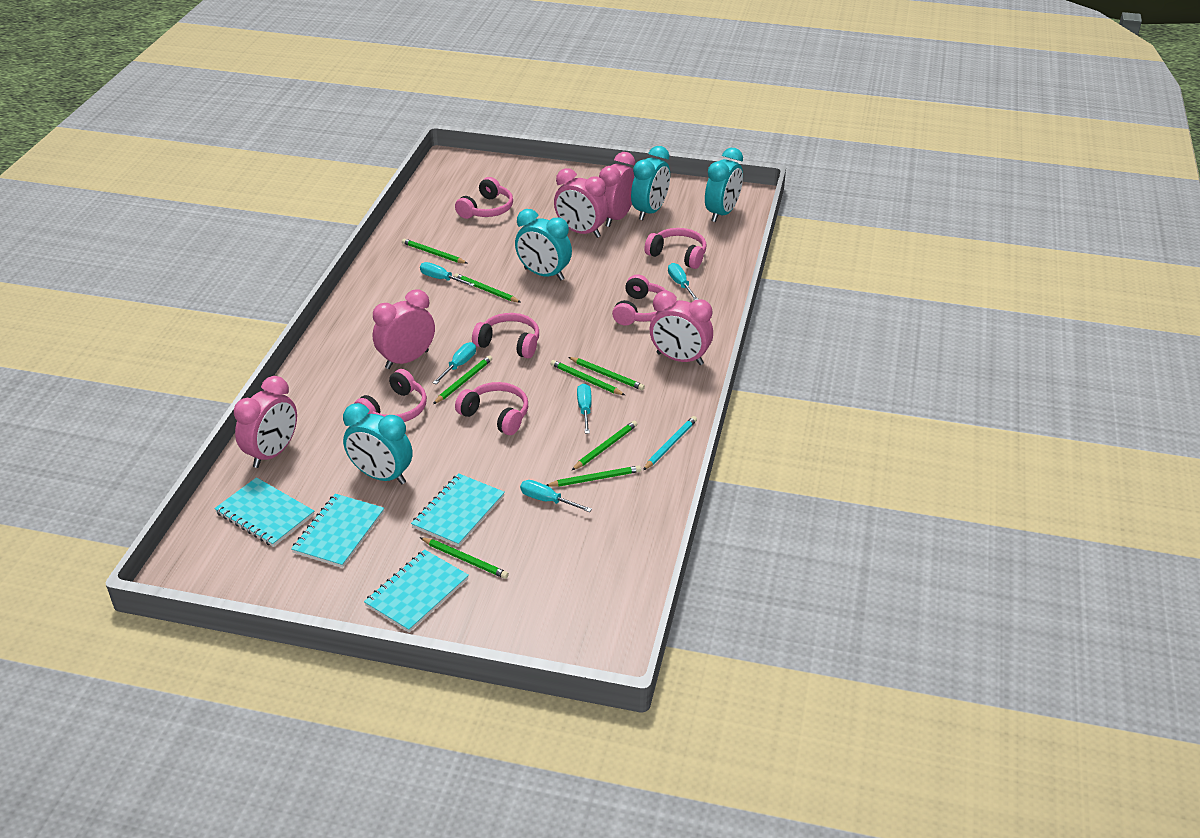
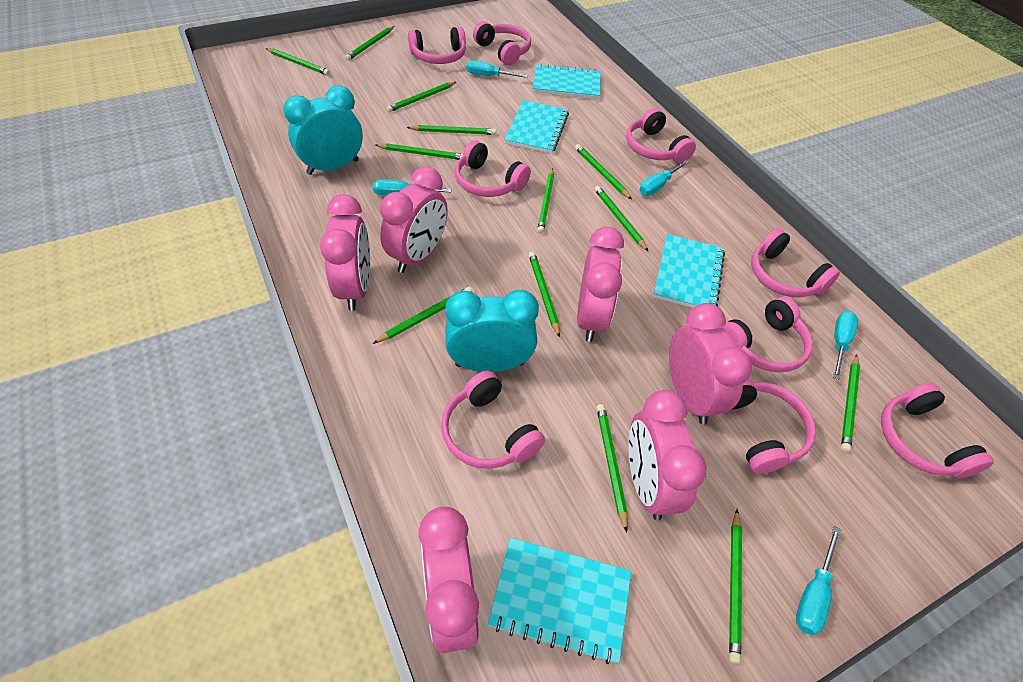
green pencil: [402,238,467,264] [420,537,509,579] [433,355,492,404] [454,273,521,303] [546,466,641,487] [551,360,625,395] [568,357,645,390] [571,421,637,471] = 8 -> [265,48,330,75] [345,26,394,61] [373,287,473,344] [375,143,463,160] [386,82,456,112] [407,125,496,135] [529,252,560,338] [537,168,554,234] [575,144,632,199] [594,186,648,251] [597,404,628,533] [729,509,742,664] [841,354,860,453] = 13
pink clock: [234,376,297,468] [373,289,435,369] [554,168,609,238] [599,152,635,227] [650,291,713,365] = 5 -> [320,194,370,311] [380,166,448,273] [418,507,479,653] [577,227,624,342] [628,390,707,520] [669,303,752,424] = 6
pink headphones: [354,369,427,422] [455,177,513,219] [455,382,528,435] [472,313,539,358] [612,274,667,325] [644,228,707,269] = 6 -> [408,27,466,64] [441,370,545,469] [455,140,531,197] [473,21,531,66] [626,108,696,163] [722,297,813,372] [733,378,816,474] [751,228,840,297] [881,383,994,478] = 9
turquoise clock: [343,403,413,484] [515,209,572,280] [631,146,670,220] [705,148,743,222] = 4 -> [283,86,363,175] [445,290,539,372] = 2
turquoise pencil: [643,416,697,470] = 1 -> none = 0

